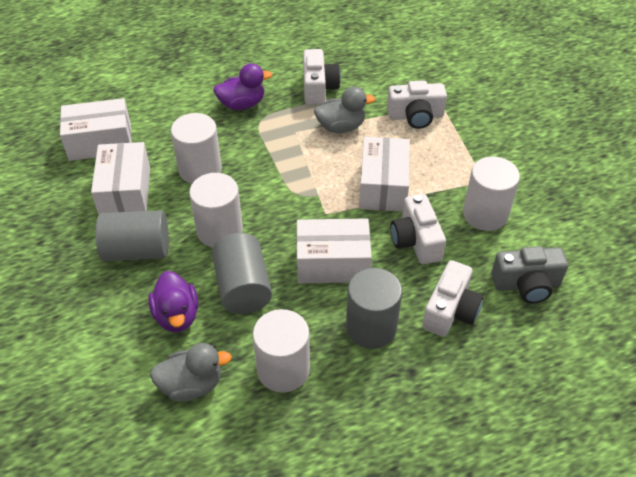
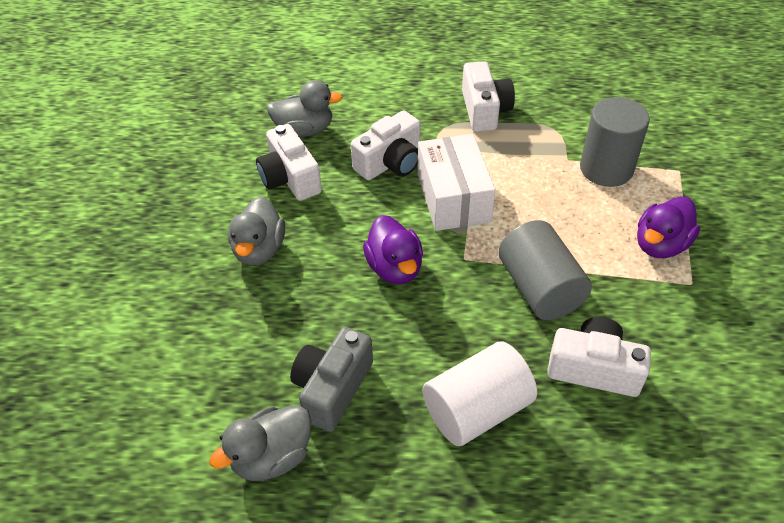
grey cylinder: [95,210,169,261] [212,233,272,314] [346,268,402,349] = 3 -> [498,220,592,320] [580,97,650,187] = 2
grey duck: [150,343,232,401] [314,87,375,133] = 2 -> [209,405,311,481] [228,197,285,266] [267,80,343,137] = 3
white box: [60,98,132,161] [91,142,150,215] [296,218,372,283] [359,137,410,212] = 4 -> [418,134,495,231] = 1
white cylinder: [171,113,222,184] [189,173,243,248] [253,309,310,393] [463,156,520,231] = 4 -> [423,342,537,446] = 1

